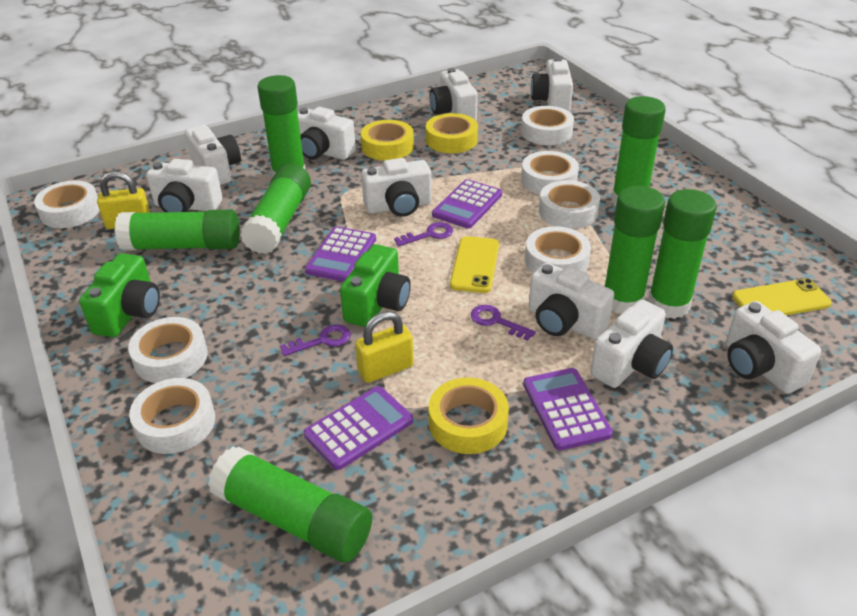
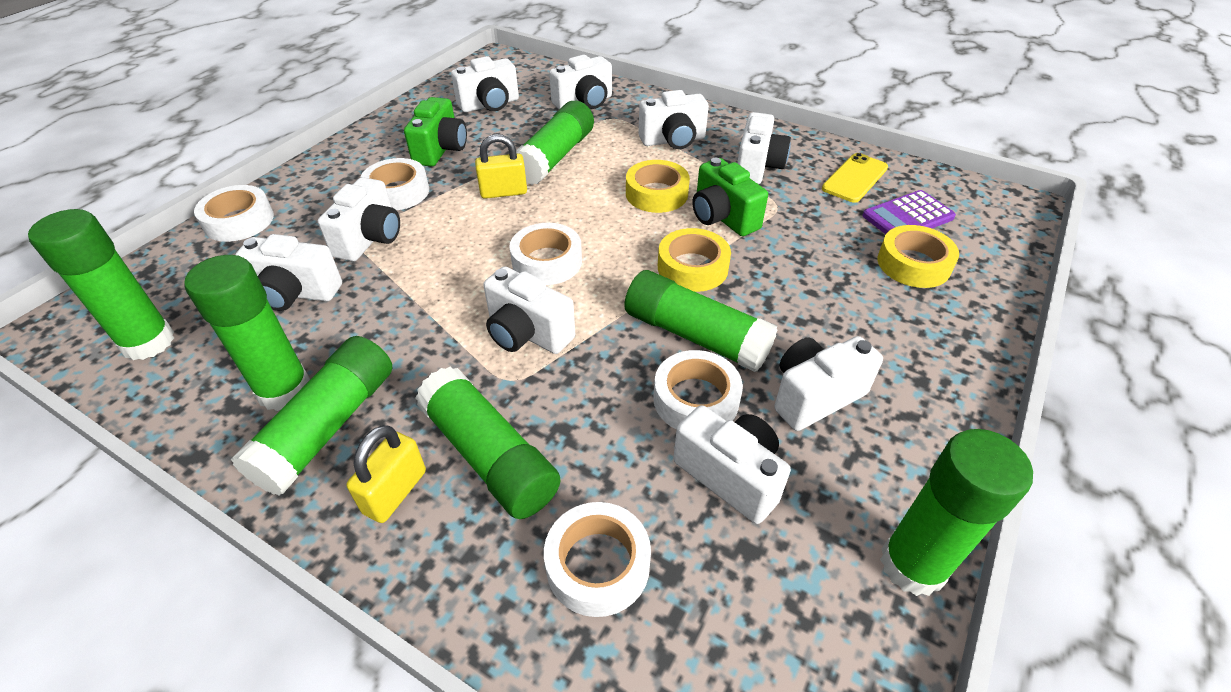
purple calculator: [304,386,413,470] [305,227,376,282] [432,179,502,229] [523,368,613,450] = 4 -> [862,190,956,234] = 1
purple key: [280,324,351,356] [394,222,453,246] [471,305,536,341] = 3 -> none = 0
white tape: [34,180,100,228] [128,317,207,383] [129,378,215,454] [521,106,574,145] [521,151,579,194] [525,226,591,273] [539,180,600,229] = 7 -> [194,185,274,242] [360,158,429,210] [509,223,582,285] [544,502,651,617] [653,350,743,430] = 5
yellow phone: [450,236,499,293] [732,278,832,315] = 2 -> [822,153,888,203] = 1

